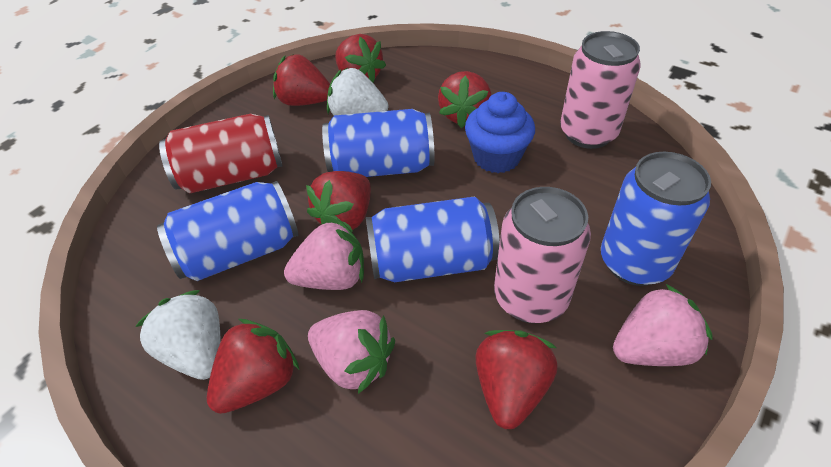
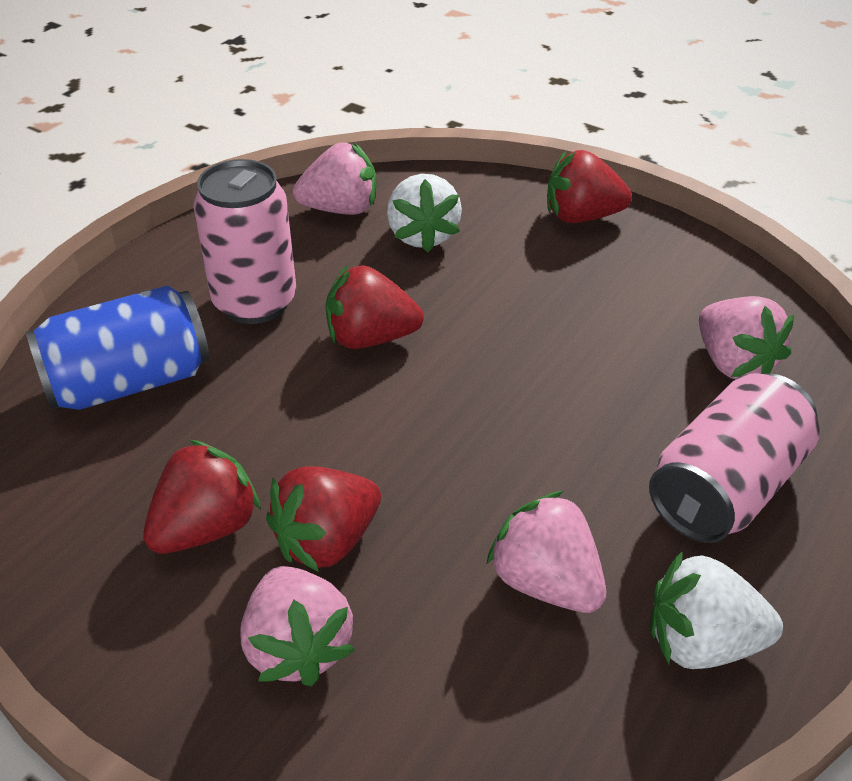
blue can: [157,181,299,281] [322,109,435,177] [366,197,500,282] [601,152,711,286] = 4 -> [26,285,210,410] = 1
blue cupcake: [465,92,535,173] = 1 -> none = 0
pink strawberry: [284,219,364,290] [308,310,395,394] [613,284,712,366] = 3 -> [240,566,355,687] [293,143,376,215] [486,491,606,613] [699,296,794,379] = 4
red can: [159,114,283,193] = 1 -> none = 0
red strawberry: [207,319,299,414] [273,54,330,106] [306,171,371,231] [335,34,386,83] [438,71,491,128] [475,330,558,429] = 6 -> [143,439,261,554] [266,466,381,572] [325,265,424,349] [547,150,632,223] = 4

